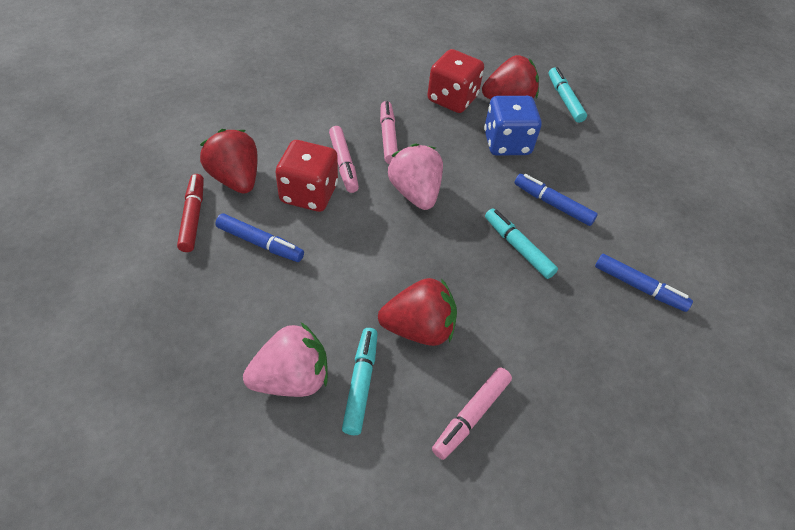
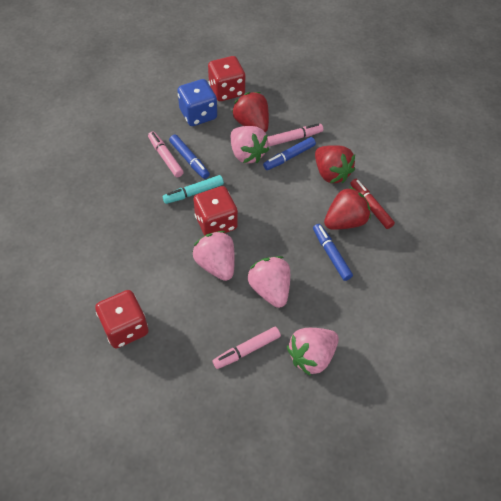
pink strawberry: [243,322,328,397] [388,143,443,210] = 2 -> [193,231,235,281] [231,126,269,163] [247,256,290,308] [287,328,339,376] = 4
red dice: [275,140,338,212] [427,49,484,113] = 2 -> [95,290,149,348] [193,186,238,235] [208,56,245,101] = 3
turquoise marker: [342,328,378,435] [485,208,558,279] [548,67,587,123] = 3 -> [163,175,224,204] = 1

